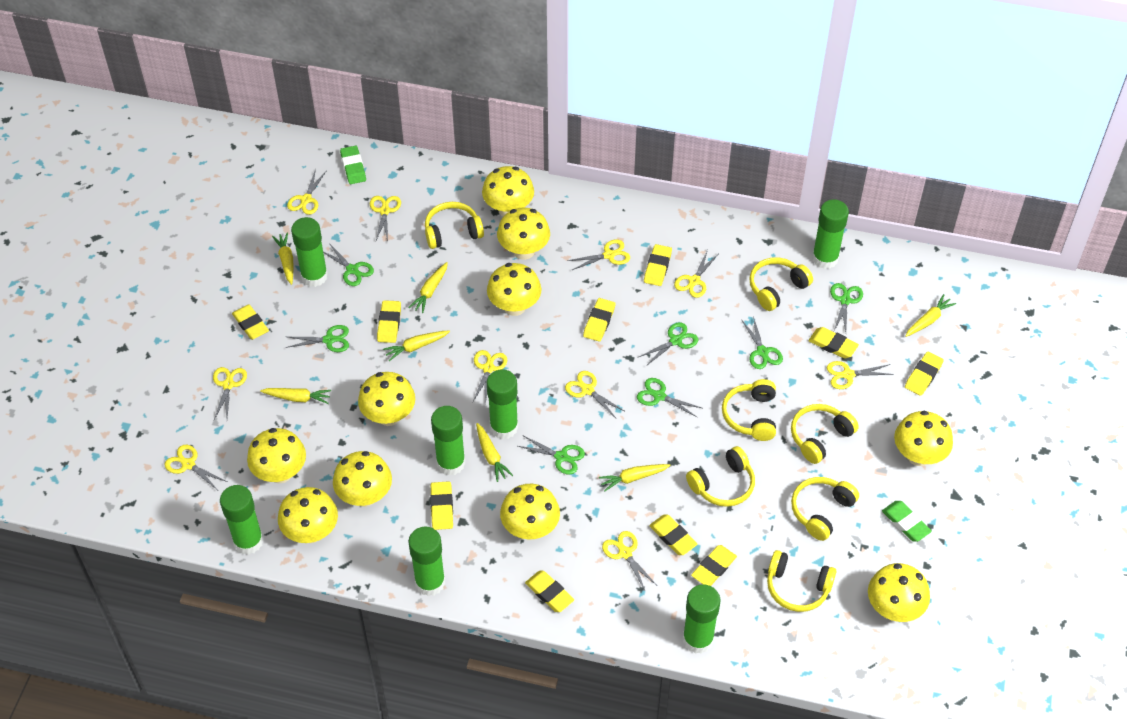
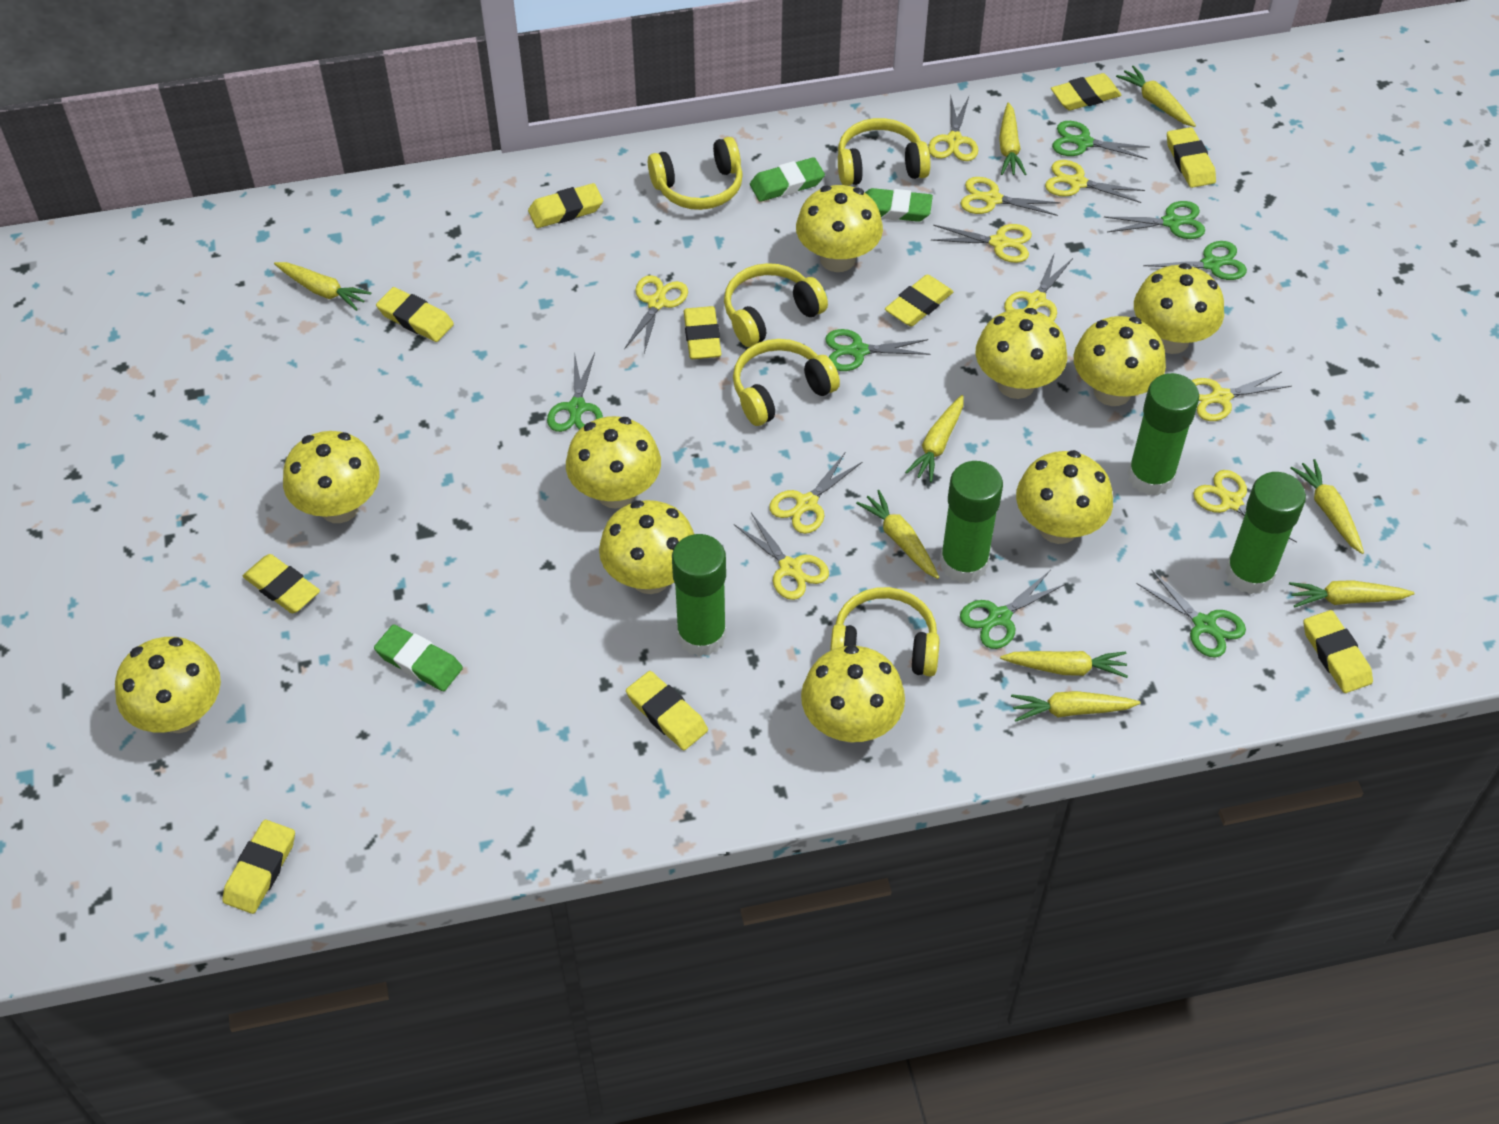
green eraser: [340,146,366,184] [882,501,932,542] = 2 -> [374,624,463,691] [750,157,825,202] [865,188,933,222] = 3
green glue stick: [220,485,264,555] [291,217,328,287] [408,527,445,596] [431,406,465,476] [487,369,518,439] [683,584,720,654] [812,199,849,269] = 7 -> [672,534,727,656] [940,461,1003,583] [1127,373,1199,496] [1225,472,1306,594] = 4
yellow carrot: [260,388,331,404] [272,232,293,285] [383,330,450,361] [408,262,448,313] [476,423,513,482] [599,464,671,492] [905,294,956,337] = 7 -> [274,262,371,311] [856,490,939,579] [905,395,963,482] [999,102,1027,175] [1000,651,1128,678] [1011,691,1140,722] [1116,66,1196,127] [1289,580,1415,608] [1290,459,1364,554] = 9
yellow headphones: [425,202,484,249] [686,446,755,507] [722,379,776,441] [749,257,813,311] [767,550,837,612] [791,404,859,464] [791,477,859,541] = 7 -> [648,137,743,210] [724,263,828,347] [733,339,840,426] [830,587,939,676] [838,118,930,186] = 5

